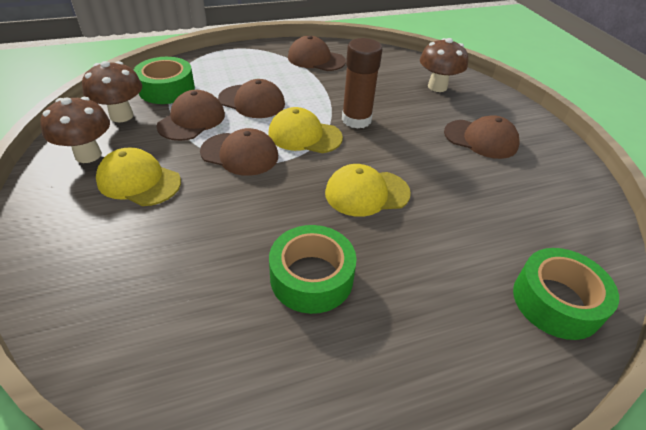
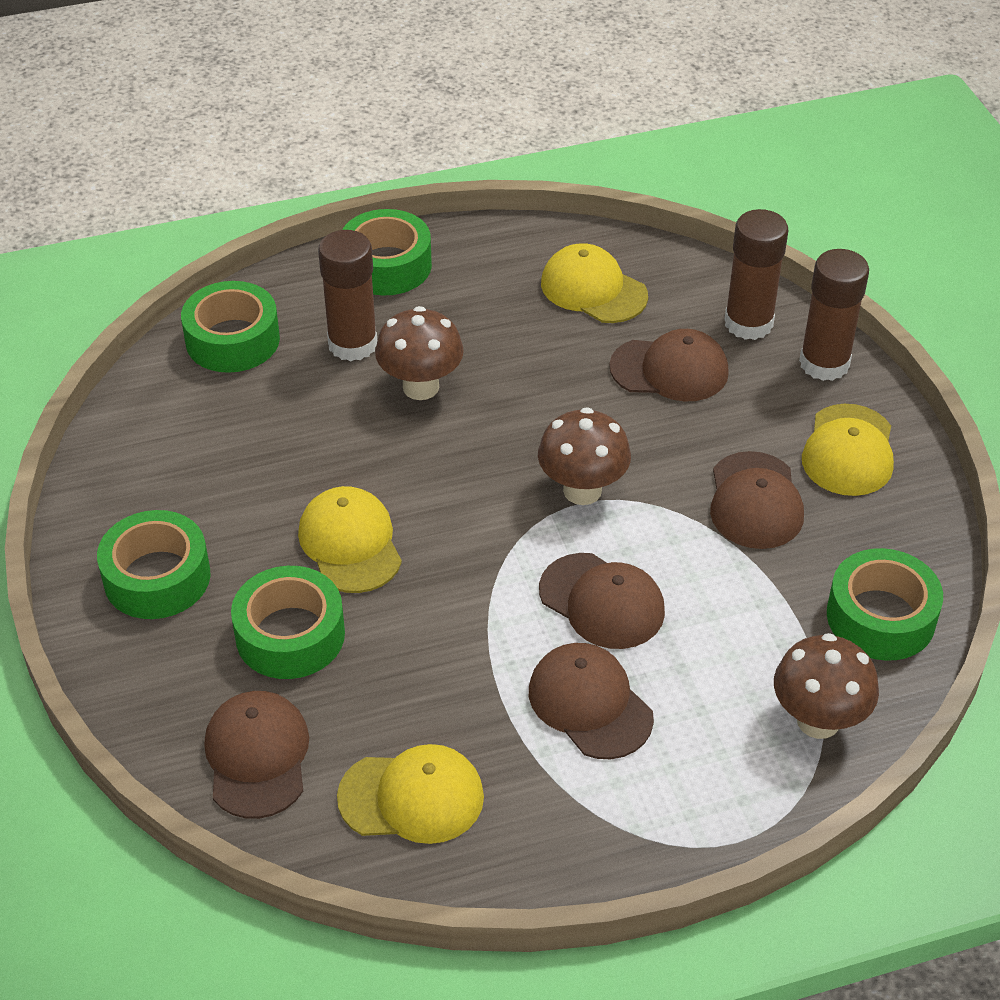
brown glue stick: [342,38,382,129] = 1 -> [318,230,377,361] [724,209,788,340] [799,249,869,381] = 3
green tape: [134,57,195,104] [269,225,357,314] [513,248,619,340] = 3 -> [97,510,210,619] [181,281,280,373] [231,566,345,679] [342,209,432,296] [827,548,943,661] = 5
yellow cap: [96,148,181,206] [268,107,343,153] [325,164,411,217] = 3 -> [298,486,402,593] [337,744,484,844] [541,243,648,323] [802,404,894,496] = 4

